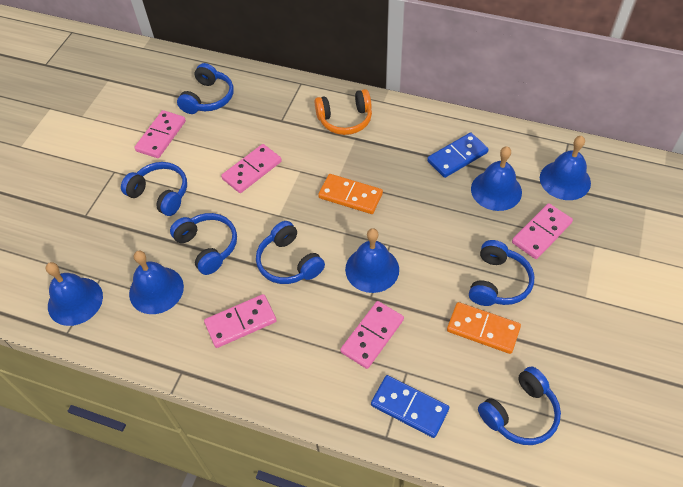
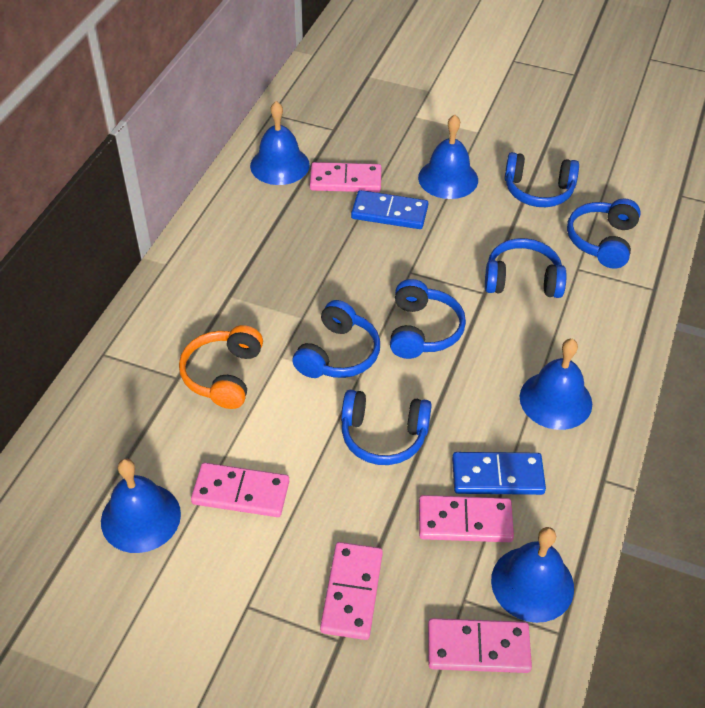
orange domino: [318,174,383,214] [447,302,521,354] = 2 -> none = 0

